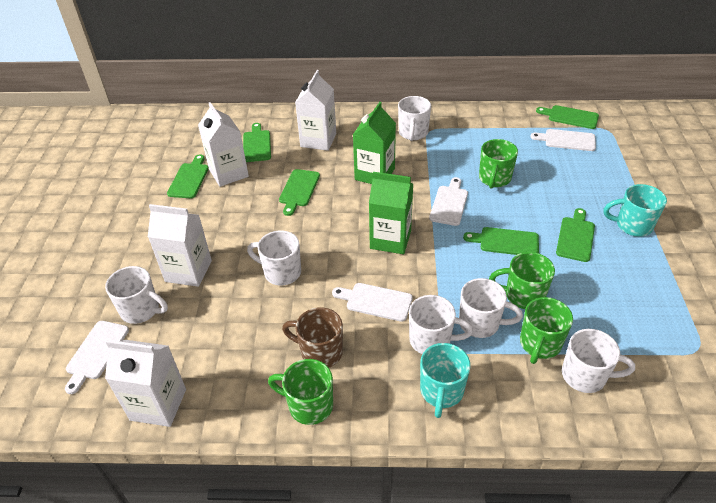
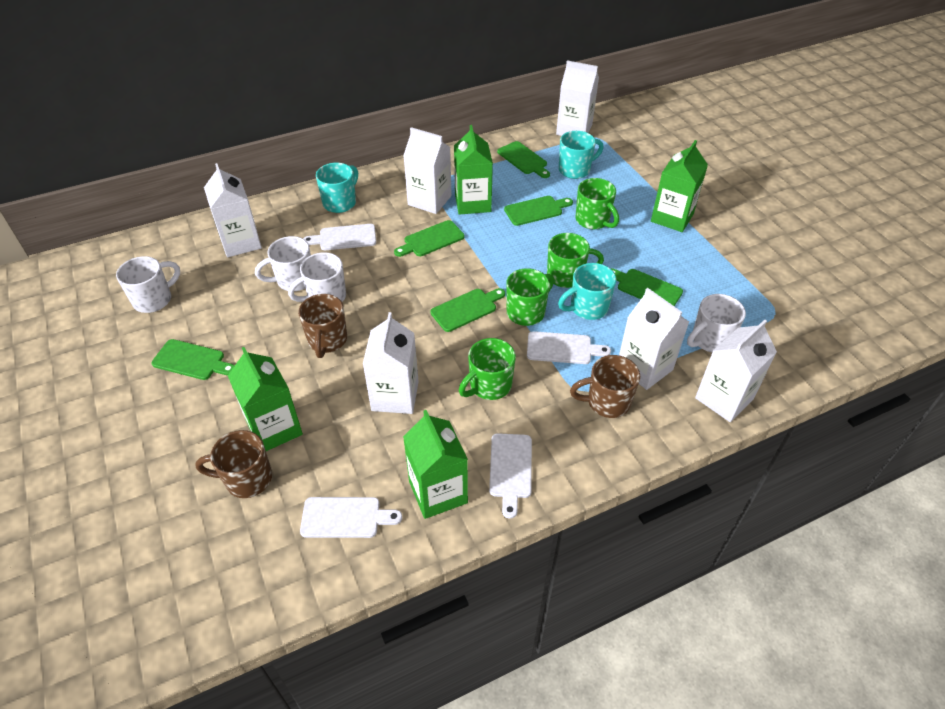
brown mug: [282,307,343,368] = 1 -> [195,430,272,498] [298,294,347,358] [570,355,640,418] = 3
green carton: [353,102,396,184] [369,172,413,254] = 2 -> [228,347,303,451] [403,410,468,519] [454,125,493,215] [651,140,708,232] = 4
turquoise mug: [420,343,470,418] [604,184,667,237] = 2 -> [316,163,358,213] [558,263,616,320] [559,131,604,179] = 3
white carton: [105,340,186,427] [148,204,212,287] [198,102,249,187] [295,70,336,151] = 4 -> [204,163,262,257] [363,312,419,414] [404,127,452,214] [556,60,599,136] [619,288,689,390] [695,320,777,422] = 6
white mug: [105,266,168,324] [247,230,301,285] [398,96,431,141] [409,295,473,354] [459,278,523,338] [562,329,635,393] = 6 -> [116,256,180,313] [255,236,311,291] [288,252,346,302] [687,294,746,352] = 4

